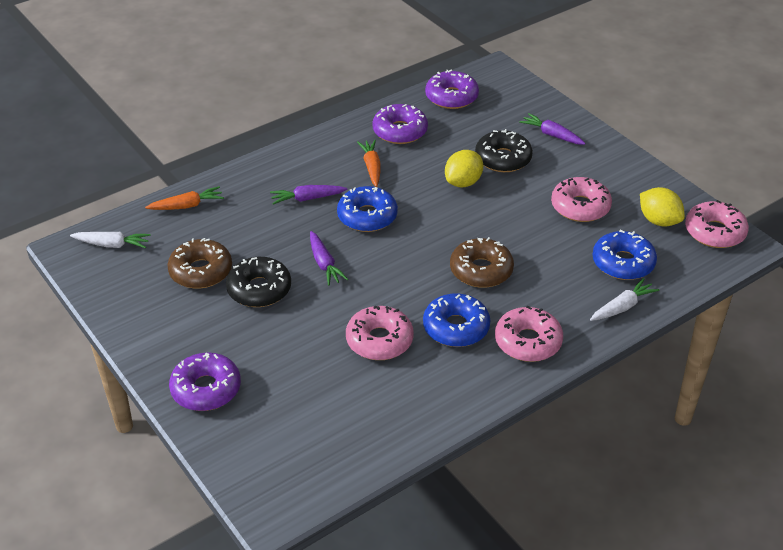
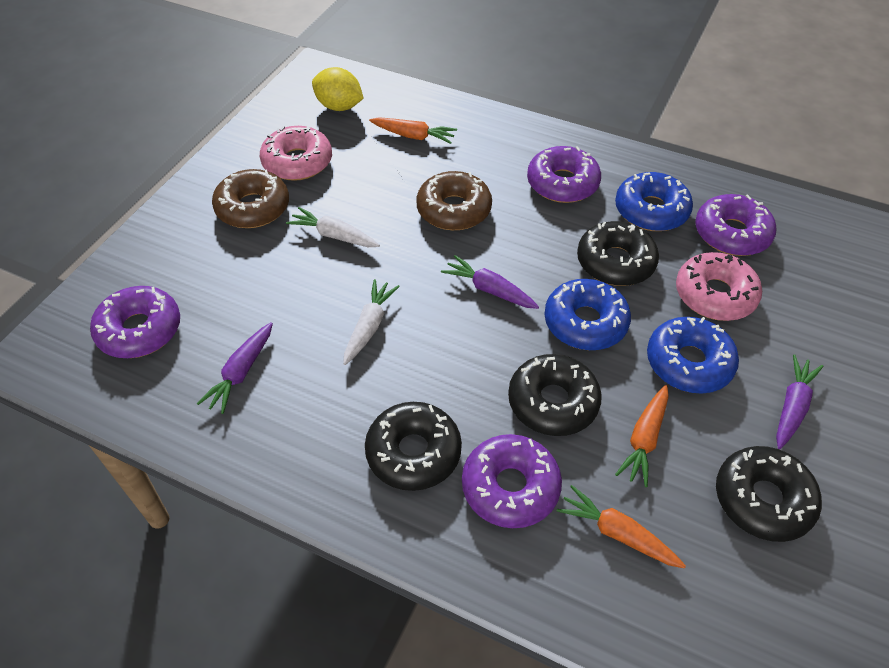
black donut: [226,257,291,307] [475,129,533,172] = 2 -> [365,402,462,491] [508,354,602,436] [577,221,659,286] [716,446,822,542] = 4
orange carrot: [145,186,224,210] [357,140,381,187] = 2 -> [369,117,457,144] [557,485,686,568] [615,385,669,487] = 3
pink donut: [346,305,414,360] [495,305,563,362] [551,177,612,222] [685,200,749,248] = 4 -> [260,126,332,181] [676,252,762,321] = 2
purple donut: [169,352,241,411] [372,104,428,144] [425,70,479,109] = 3 -> [90,286,180,358] [462,434,562,528] [527,146,601,203] [695,194,777,256] = 4
yellow lemon: [445,150,483,187] [640,187,685,227] = 2 -> [312,67,364,111] = 1

